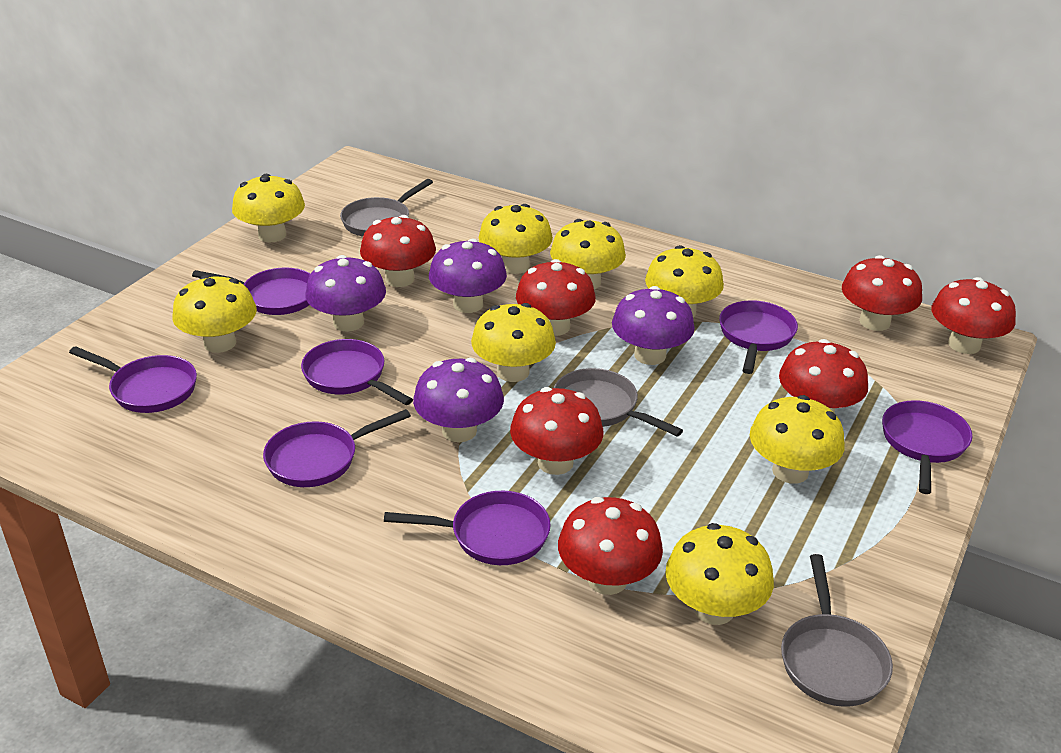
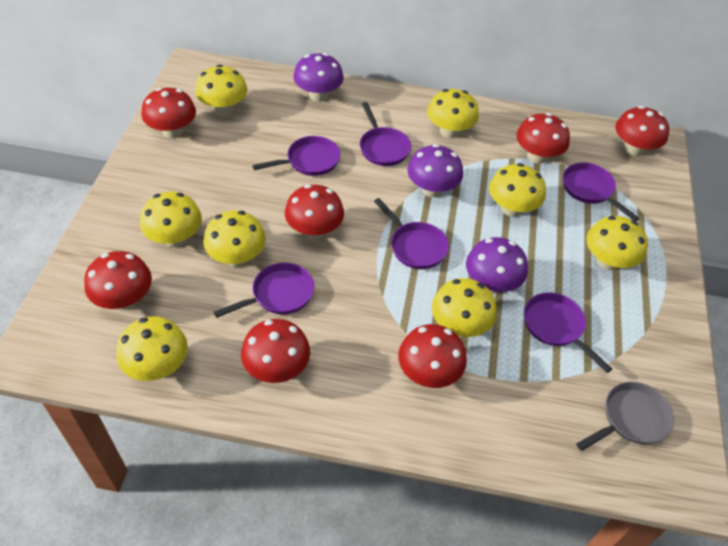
grey pan: [340,179,433,236] [554,368,683,437] [781,554,893,707] = 3 -> [576,382,674,451] = 1
purple mushroom: [305,255,386,332] [413,358,504,442] [429,239,507,313] [612,286,695,365] = 4 -> [293,53,344,102] [407,144,463,197] [466,237,528,293] = 3
purple pan: [69,346,197,413] [192,268,311,315] [263,409,411,487] [301,339,413,405] [384,491,551,565] [719,300,798,374] [882,400,972,494] = 7 -> [214,262,314,318] [252,136,340,176] [360,102,411,166] [374,198,449,269] [524,292,612,373] [563,162,639,221] = 6

